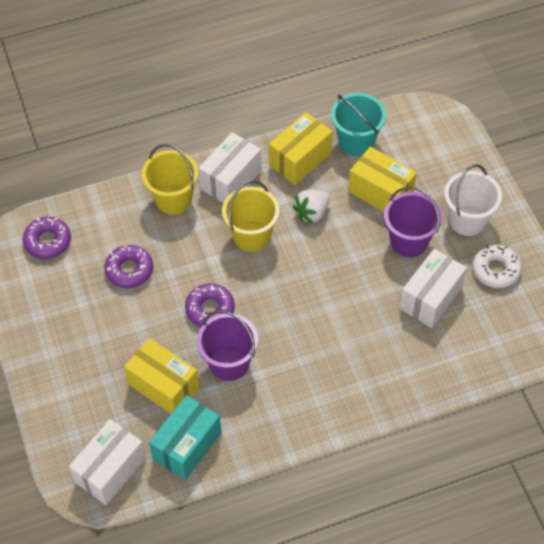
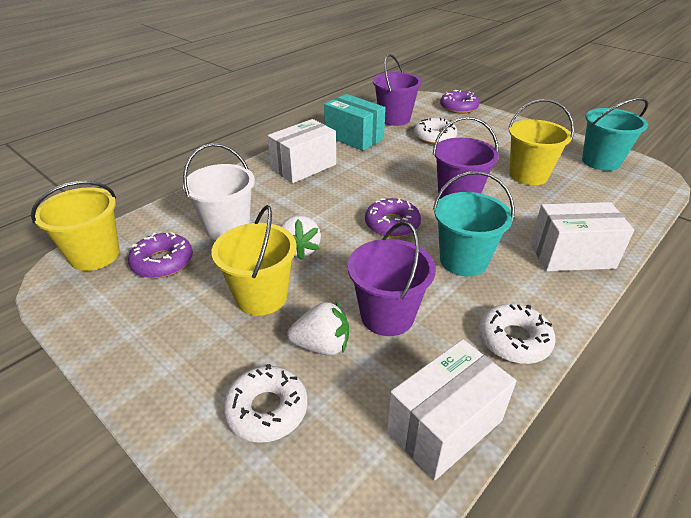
purple bucket: [197,310,258,381] [384,186,442,257] = 2 -> [347,221,436,336] [373,54,422,126] [433,117,499,199] = 3
turquoise bucket: [331,93,386,156] = 1 -> [433,171,515,277] [582,97,648,171] = 2
white donut: [472,245,522,288] = 1 -> [223,364,307,443] [414,118,457,144] [479,304,556,364] = 3
white strawberry: [293,190,330,224] = 1 -> [280,215,321,260] [287,301,349,356] = 2
yellow box: [124,338,200,414] [269,112,332,185] [348,147,417,212] = 3 -> none = 0
yellow bucket: [142,144,198,214] [222,180,280,252] = 2 -> [31,181,120,271] [211,205,297,316] [508,99,574,185] = 3

